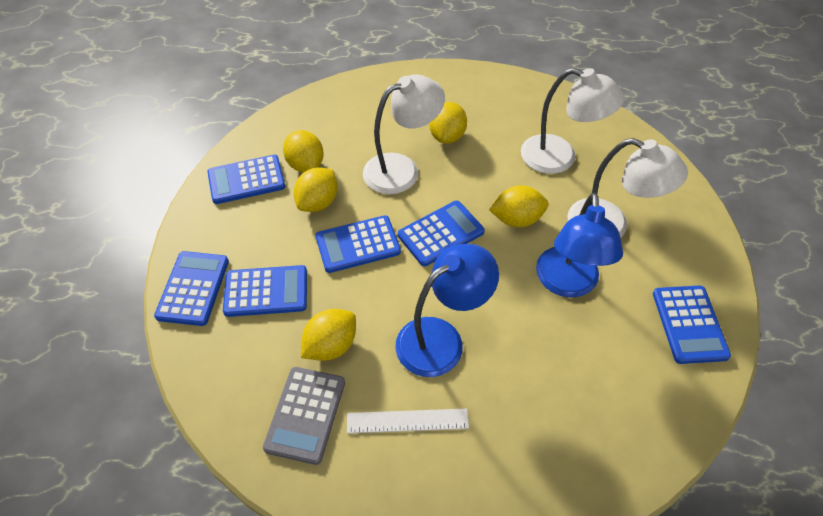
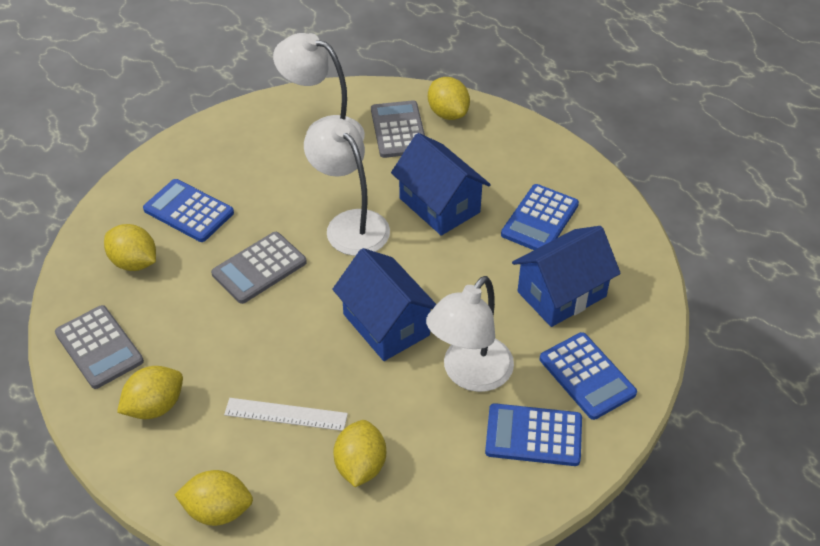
blue calculator: [154,251,229,326] [207,155,285,204] [223,265,307,317] [315,215,401,273] [398,201,485,266] [653,285,731,364] = 6 -> [143,179,234,242] [485,403,582,466] [501,184,579,250] [540,332,637,420] = 4
blue house: none = 0 -> [332,248,437,361] [391,133,491,236] [512,226,621,327] = 3
blue lamp: [395,244,499,377] [536,193,623,297] = 2 -> none = 0
grey calculator: [263,367,345,465] = 1 -> [55,305,144,389] [211,232,307,304] [371,100,425,158] = 3

